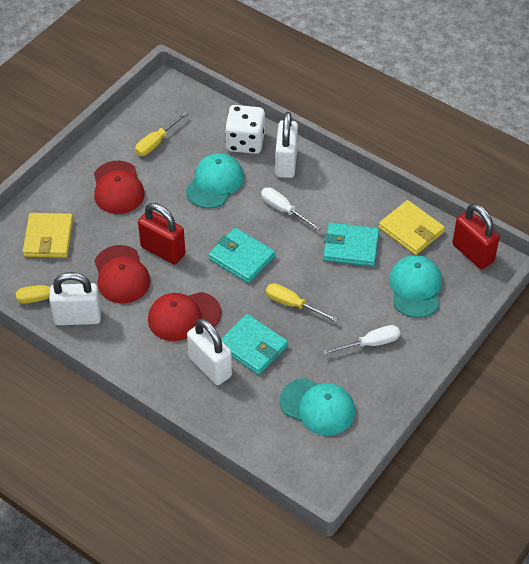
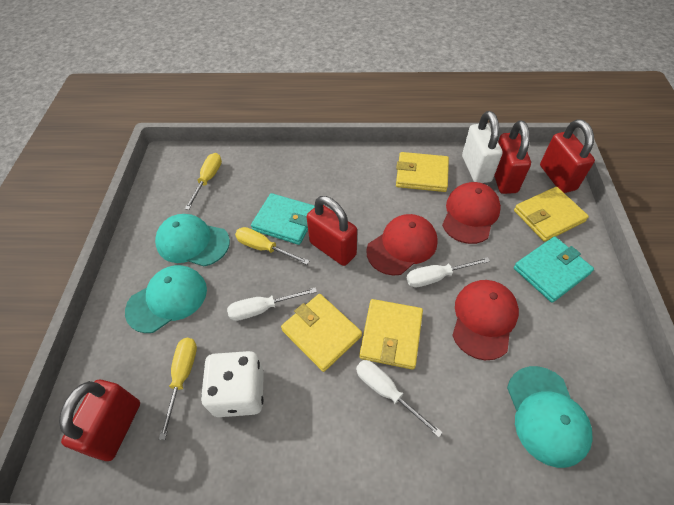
red padlock: [138,203,186,264] [452,204,500,269] = 2 -> [59,380,140,461] [307,196,357,266] [494,121,531,194] [540,119,595,193] = 4
turquoise wallet: [208,228,275,283] [221,314,288,375] [323,223,379,267] = 3 -> [251,193,315,245] [514,236,594,303] = 2
white padlock: [49,272,101,325] [187,318,232,385] [275,112,298,178] = 3 -> [462,111,503,183] = 1
white screwdriver: [261,187,321,231] [323,325,400,355] = 2 -> [227,287,317,321] [356,360,443,438] [406,257,490,287] = 3
yellow wallet: [23,213,73,258] [379,200,445,255] = 2 -> [281,294,362,372] [359,299,423,370] [396,152,449,192] [514,187,589,242] = 4

